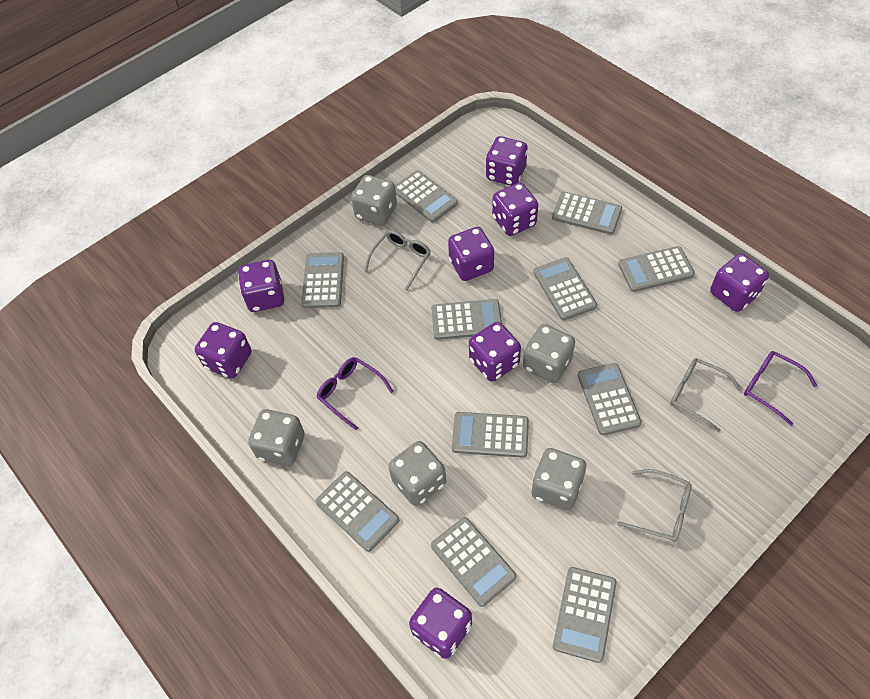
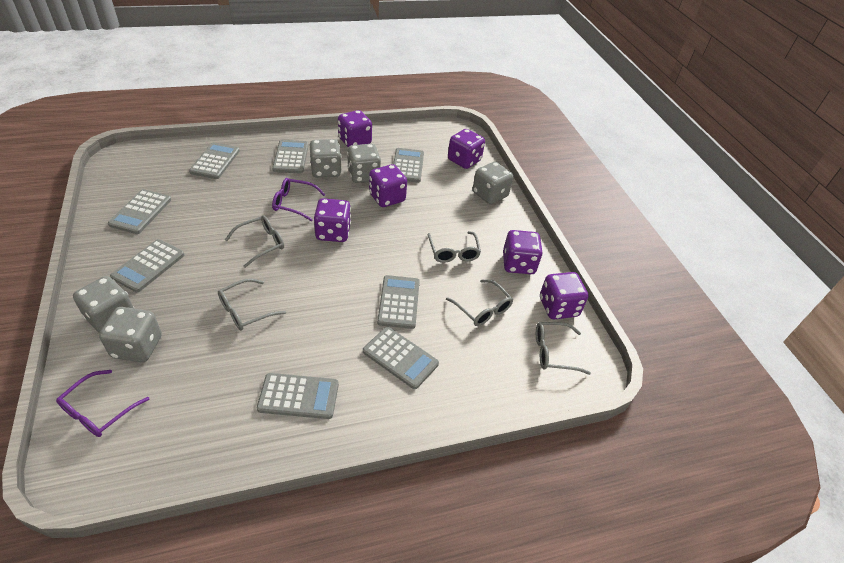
grey calculator: [301,252,344,308] [315,471,399,552] [395,170,458,222] [431,299,502,340] [431,517,516,607] [452,412,529,458] [533,257,597,320] [552,191,622,235] [553,567,617,663] [578,363,642,435] [618,246,695,292] = 11 -> [108,189,171,234] [110,239,184,292] [189,142,240,179] [257,373,339,419] [272,140,308,174] [363,327,439,389] [377,275,420,329] [393,148,424,183] = 8
grey glasses: [364,230,431,291] [617,469,692,542] [670,358,741,432] = 3 -> [218,278,286,330] [225,215,284,268] [428,231,481,263] [446,280,513,326] [536,322,591,375] = 5
purple dice: [195,322,251,378] [238,260,284,312] [409,587,472,659] [448,227,494,281] [469,322,521,382] [486,136,528,186] [492,183,538,236] [710,254,769,312] = 8 -> [314,198,351,242] [338,110,372,147] [369,164,407,207] [448,129,485,169] [503,230,543,274] [540,272,589,319] = 6

